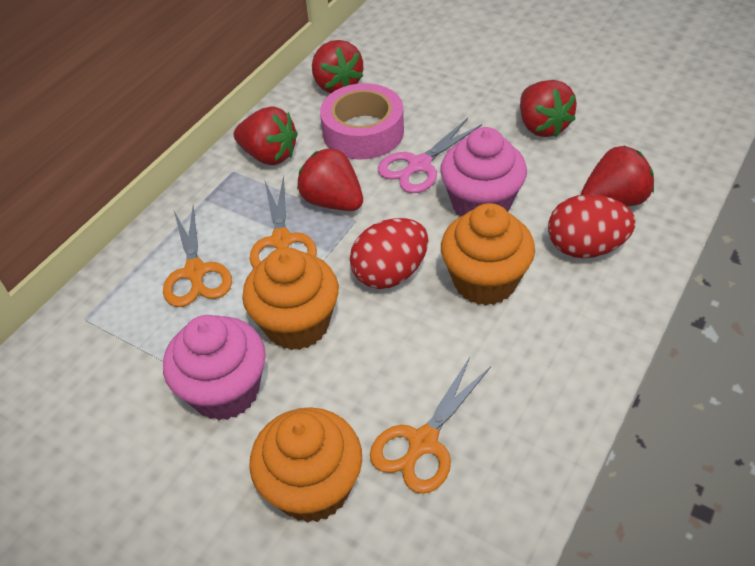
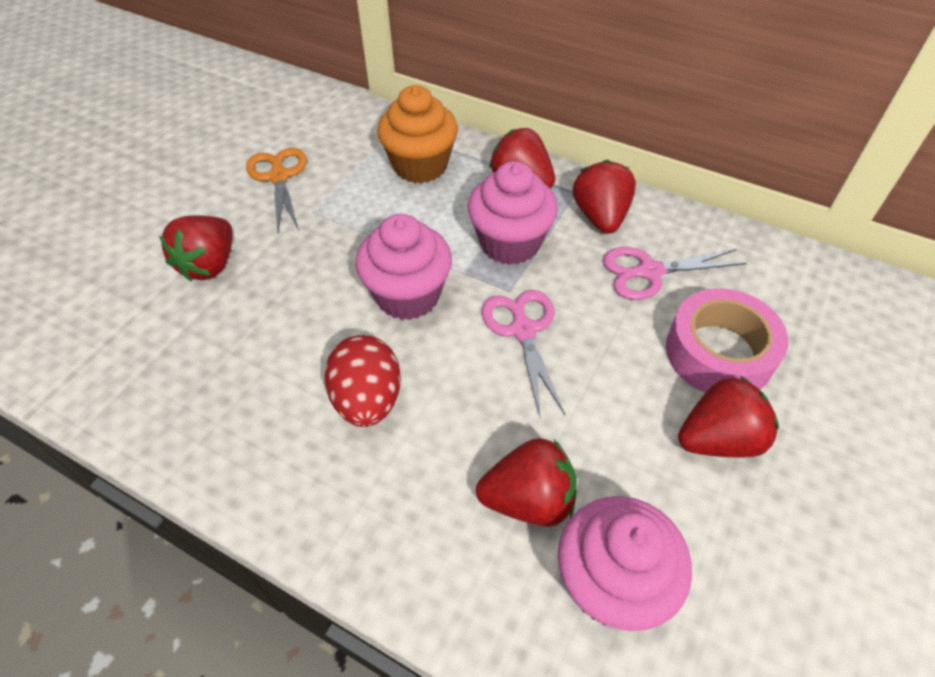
orange cupcake: [242,247,339,350] [249,407,362,523] [441,203,535,306] = 3 -> [377,85,458,183] = 1
orange scissors: [163,206,232,307] [250,175,317,268] [370,357,491,494] = 3 -> [246,147,307,233] = 1
pink cupcake: [163,315,266,421] [440,127,527,217] = 2 -> [355,214,452,320] [468,161,558,265] [558,496,692,631] = 3
pink scissors: [378,118,482,193] = 1 -> [481,290,565,416] [603,247,747,300] = 2
red egg: [350,218,428,289] [548,194,635,258] = 2 -> [325,335,401,427] = 1

